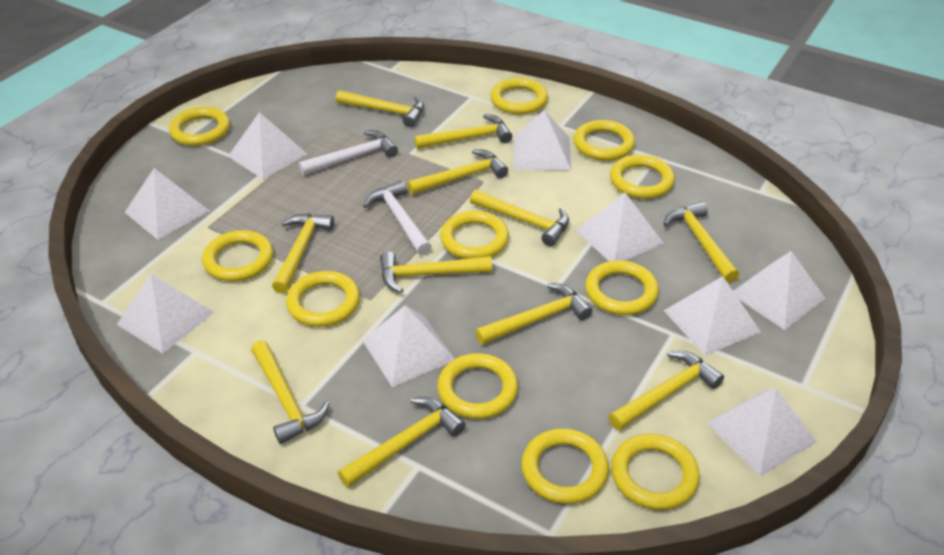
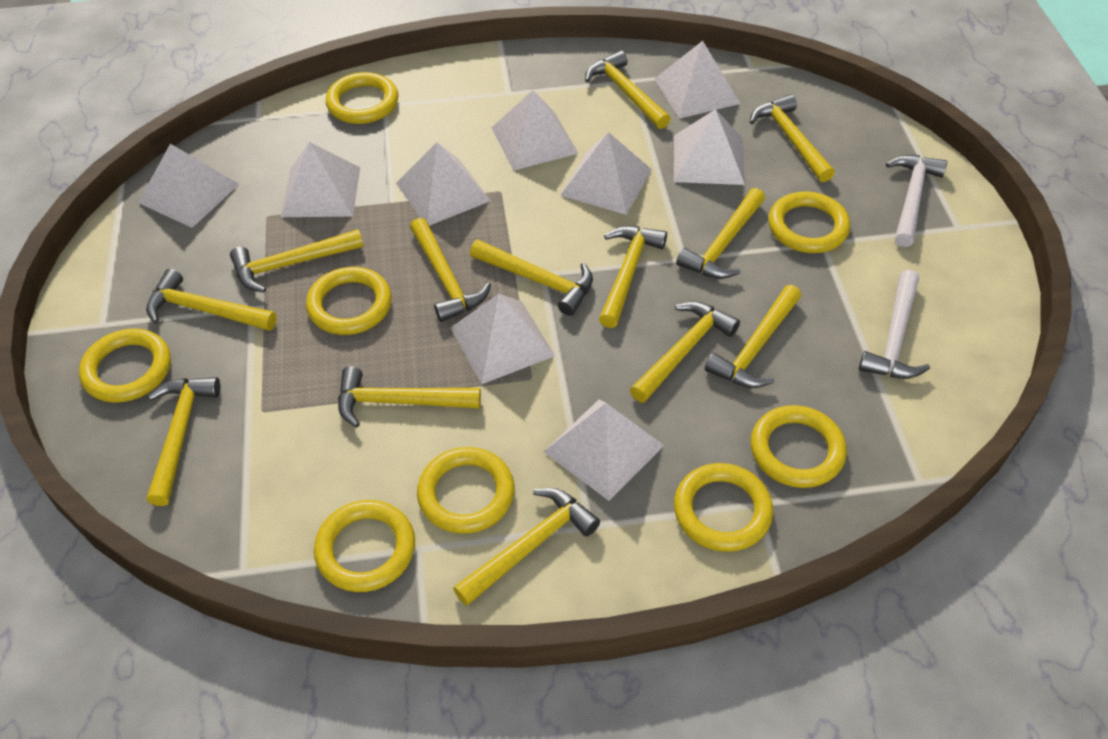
yellow hammer: [251,340,330,444] [272,213,334,294] [336,90,424,127] [338,397,465,488] [380,251,492,293] [407,149,508,195] [414,114,512,149] [470,190,569,246] [475,283,592,345] [609,351,724,431] [663,201,739,283] = 11 -> [146,269,277,331] [147,377,220,506] [230,229,364,293] [338,366,481,428] [410,218,491,322] [453,488,600,606] [470,240,593,316] [585,50,671,129] [599,226,667,328] [630,301,740,403] [676,188,765,279] [705,285,801,388] [750,94,835,182] = 13
yellow ring: [169,107,230,146] [202,230,273,282] [286,271,360,327] [437,353,518,419] [440,211,509,259] [490,78,548,115] [521,428,609,504] [573,120,635,161] [585,260,659,315] [610,155,675,199] [611,434,700,510] = 11 -> [79,329,171,403] [306,267,392,335] [314,500,415,592] [326,72,398,124] [417,447,514,534] [674,463,773,552] [751,405,847,488] [769,192,850,253] = 8

